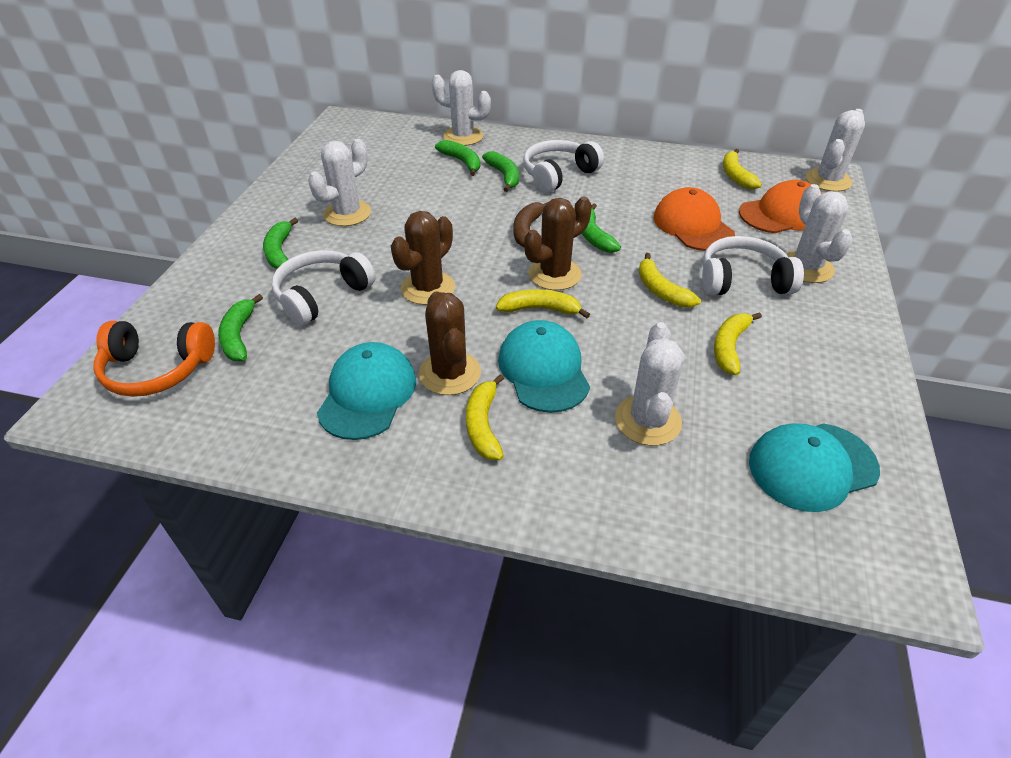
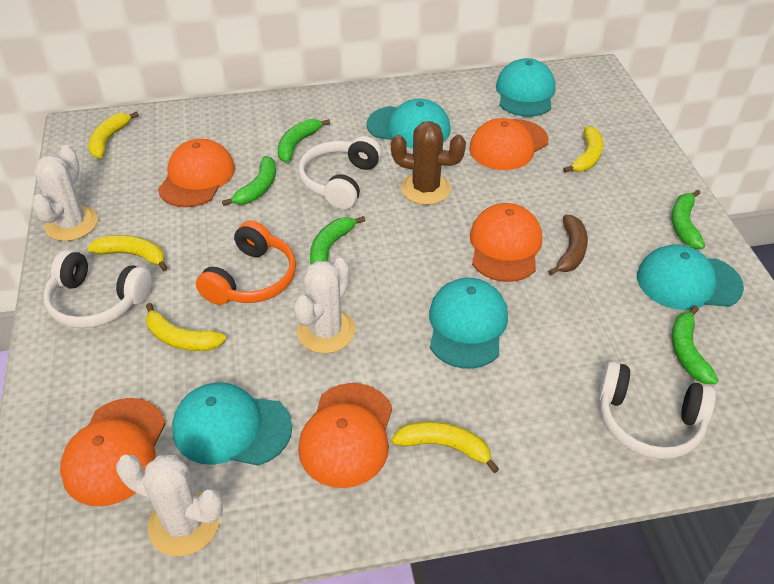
brown cactus: [391,211,455,305] [419,291,481,395] [524,196,592,290] = 3 -> [391,121,466,205] = 1
orange cap: [653,187,735,251] [739,180,822,233] = 2 -> [60,398,166,506] [158,139,235,207] [298,383,392,488] [469,118,549,170] [470,203,542,282] = 5
turquoise cap: [317,342,416,440] [498,320,590,413] [749,423,880,512] = 3 -> [172,382,292,466] [367,99,451,148] [429,278,508,369] [496,58,556,117] [637,244,744,310] = 5
white cactus: [308,139,371,226] [431,70,491,146] [615,322,684,446] [786,184,853,283] [806,109,865,192] = 5 -> [32,145,98,241] [116,455,223,557] [293,258,355,354] = 3

